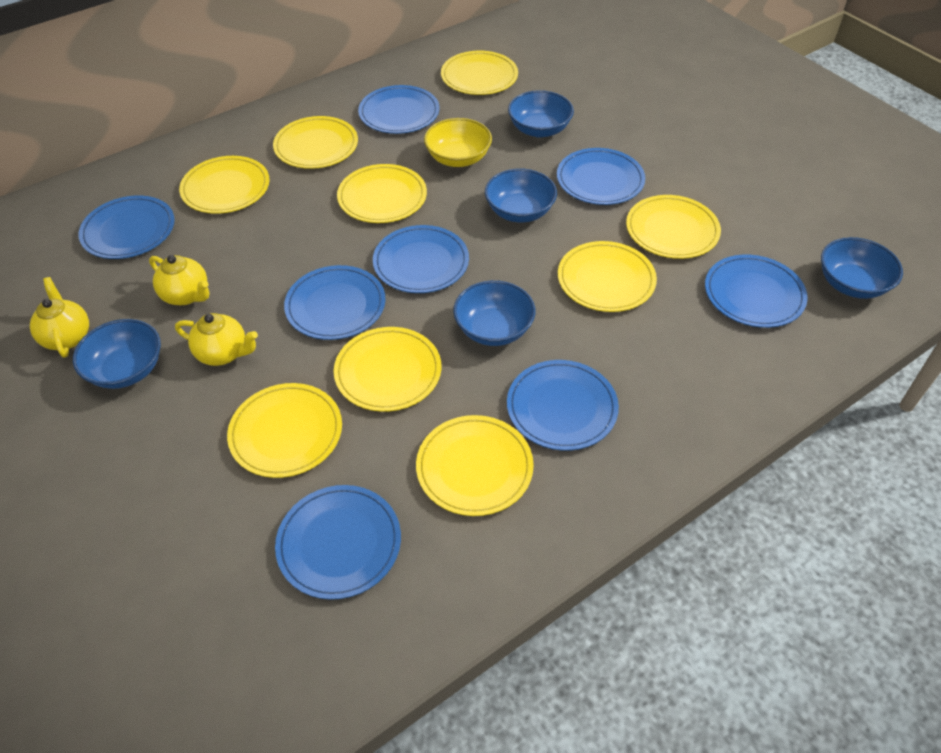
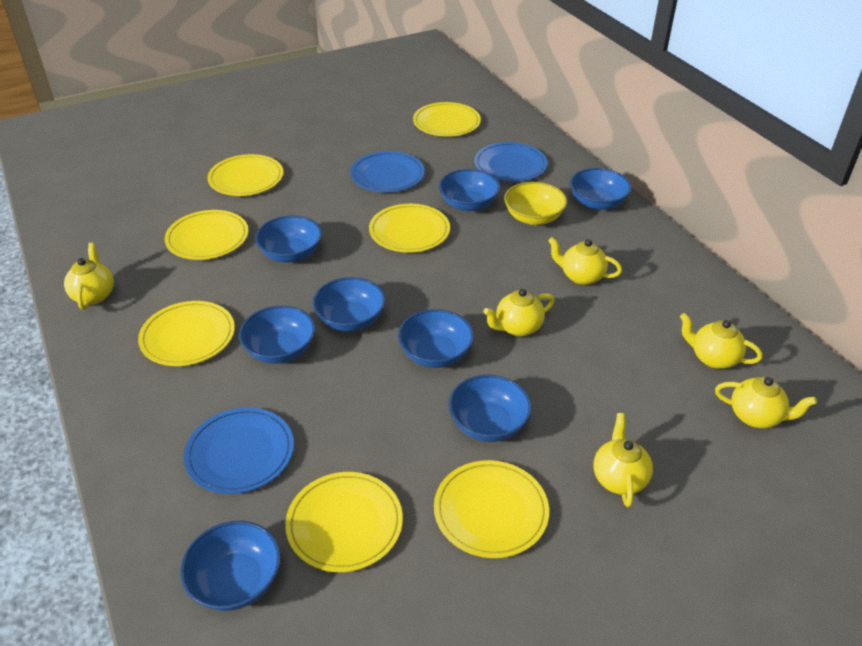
blue bowl: [73,319,161,389] [453,280,536,346] [485,168,557,223] [508,90,574,137] [821,237,903,299] = 5 -> [180,521,281,611] [239,306,315,364] [255,216,322,263] [312,277,386,332] [398,309,474,368] [439,169,500,211] [448,375,532,442] [570,168,632,210] = 8
blue plate: [78,196,175,259] [275,485,401,600] [284,265,386,340] [358,85,439,134] [373,225,469,293] [507,360,619,451] [557,148,645,205] [705,255,808,328] = 8 -> [184,408,294,494] [350,151,425,192] [474,142,548,182] = 3
yellow plate: [179,156,269,214] [227,383,342,478] [273,116,358,169] [334,327,441,412] [337,164,427,223] [416,415,534,516] [441,51,518,95] [558,241,657,312] [626,195,721,259] = 9 -> [138,301,235,366] [164,210,248,260] [207,154,284,196] [285,472,403,572] [369,204,450,253] [413,102,481,137] [434,460,549,558] = 7
yellow teapot: [30,277,89,358] [149,255,209,305] [175,313,258,366] = 3 -> [64,243,114,310] [483,289,555,337] [548,237,622,285] [593,413,653,507] [680,313,763,369] [715,377,817,428] = 6

